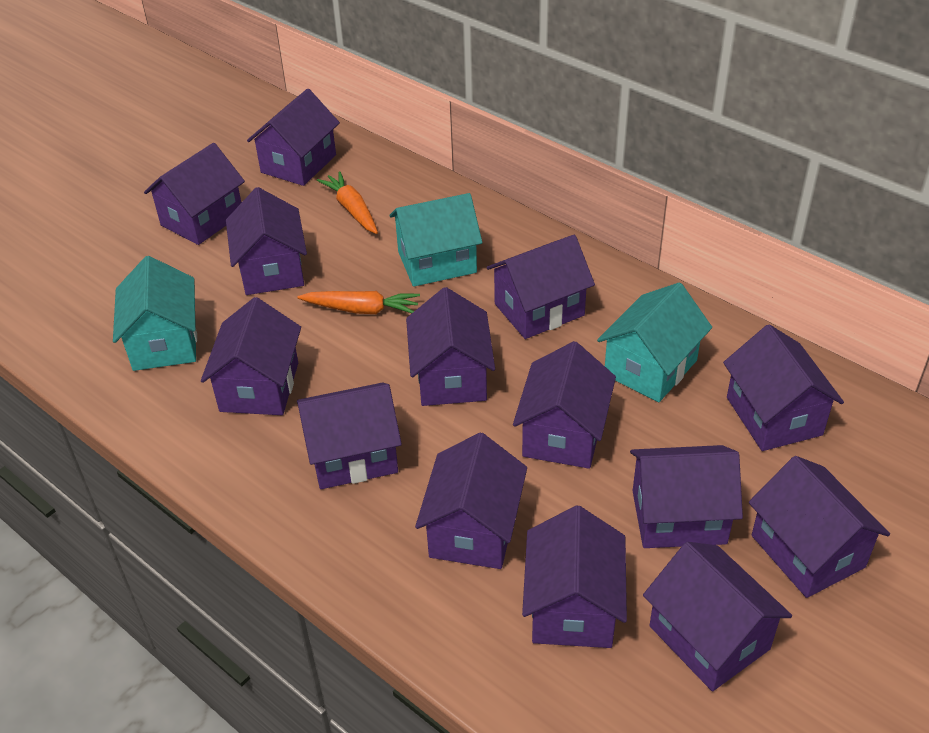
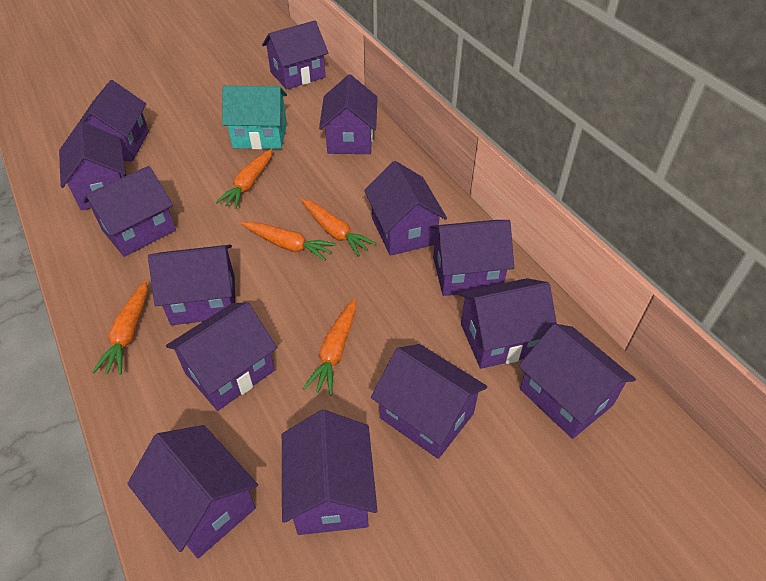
orange carrot: [297,291,420,314] [317,171,378,234] = 2 -> [93,281,148,375] [215,149,272,209] [241,221,336,261] [301,199,376,257] [303,298,356,396] = 5
turquoise house: [113,256,197,371] [389,193,482,287] [597,282,712,402] = 3 -> [222,86,287,149] = 1

